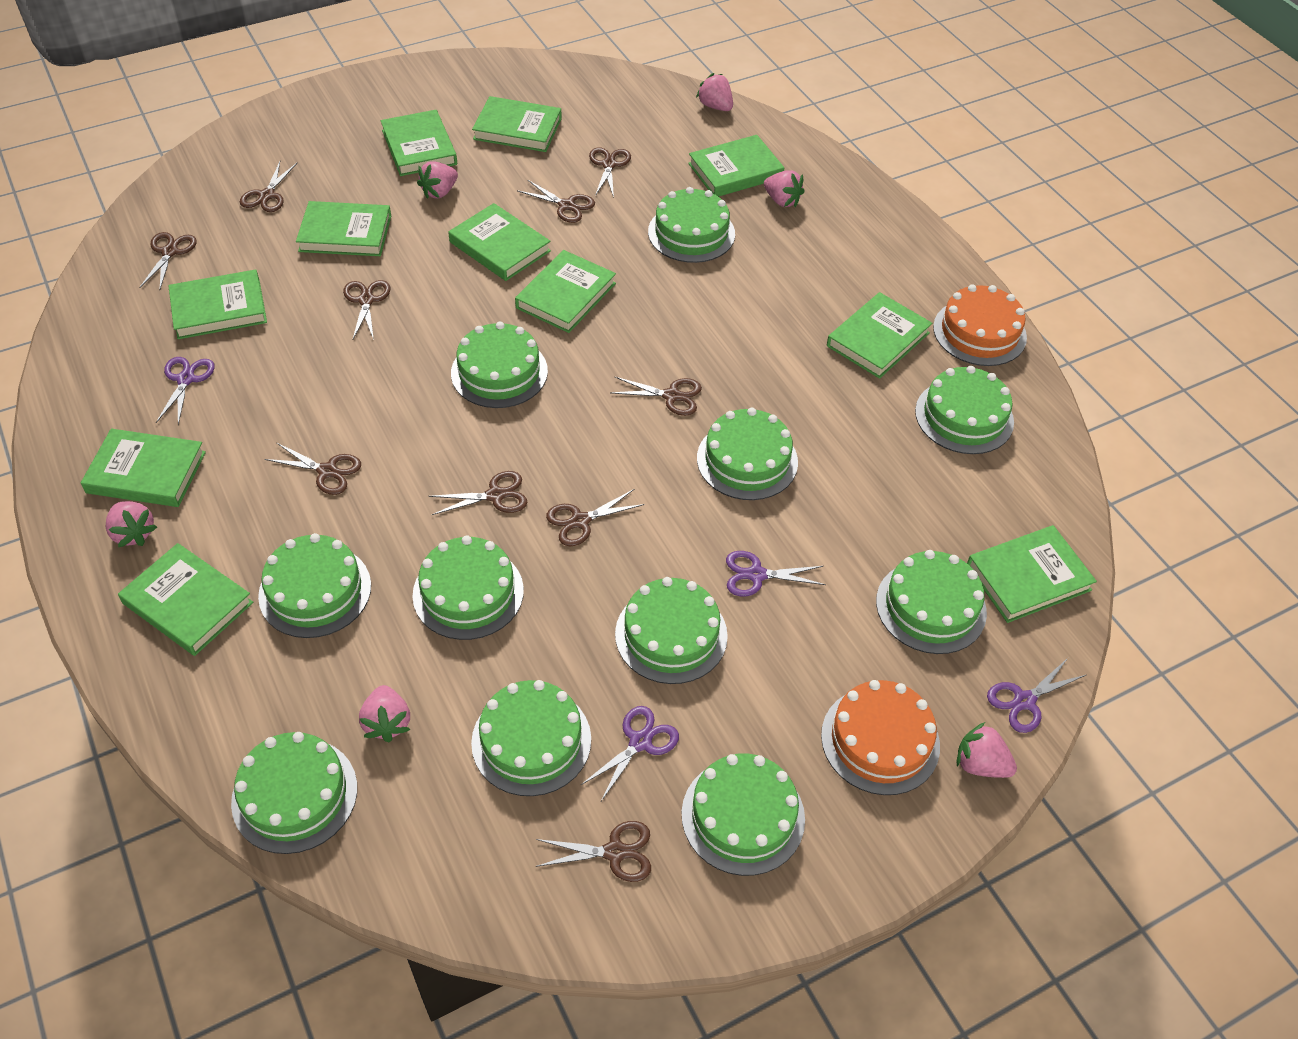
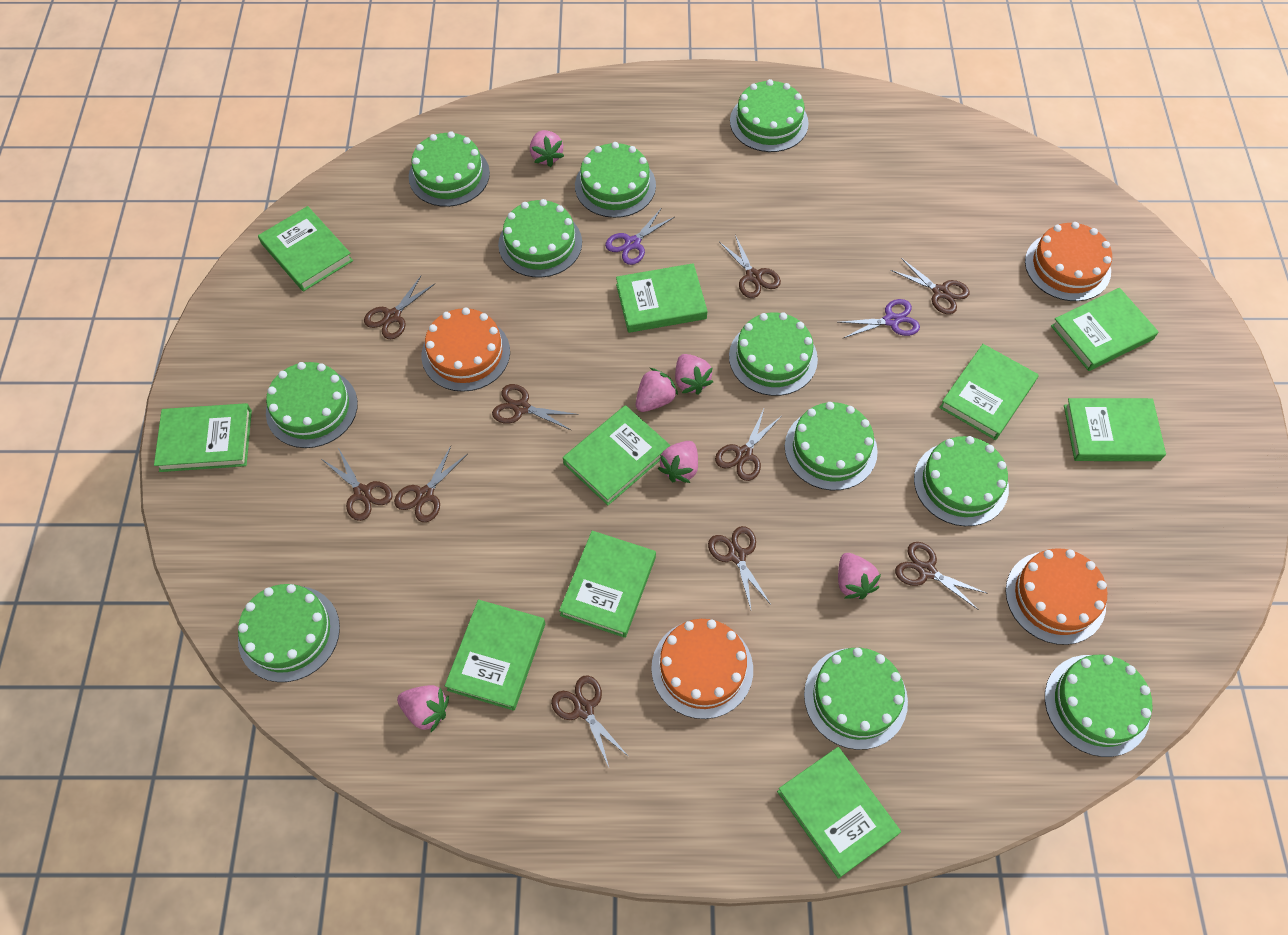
green book: [81,429,206,507] [118,543,253,656] [168,269,267,339] [296,201,391,256] [381,110,457,176] [448,203,551,281] [472,96,562,152] [515,250,616,333] [688,135,784,197] [827,292,932,379] [967,525,1097,623] = 11 -> [154,403,252,472] [258,206,353,292] [445,600,545,711] [559,531,656,638] [563,405,670,505] [616,263,707,333] [777,747,901,879] [939,344,1039,440] [1051,288,1159,371] [1064,398,1166,461] = 10
orange cake: [821,680,940,795] [933,284,1027,366] = 2 -> [422,307,510,392] [651,619,753,719] [1006,548,1107,645] [1025,222,1112,301] = 4
purple scissors: [156,357,215,425] [581,706,679,801] [726,551,826,597] [987,658,1086,733] = 4 -> [605,209,674,265] [838,299,920,338] = 2

